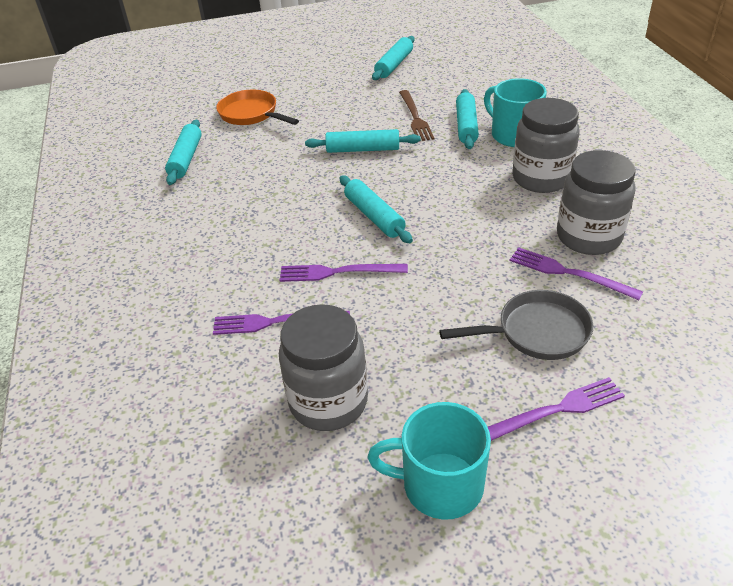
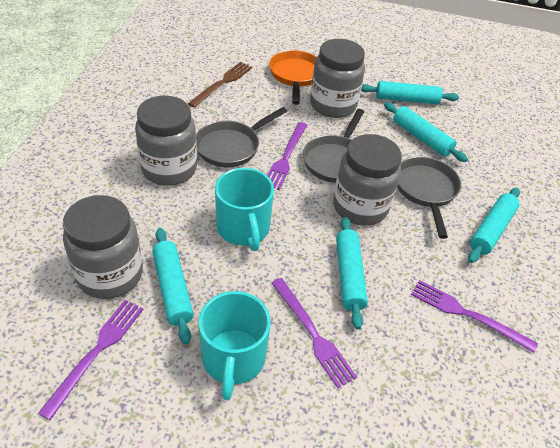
grey jar: [279,304,368,431] [512,98,580,193] [557,150,636,255] = 3 -> [63,195,143,299] [135,96,197,186] [310,39,365,118] [333,134,402,226] = 4
grey pan: [439,290,593,360] = 1 -> [196,107,287,167] [303,109,364,183] [397,156,461,239] = 3

